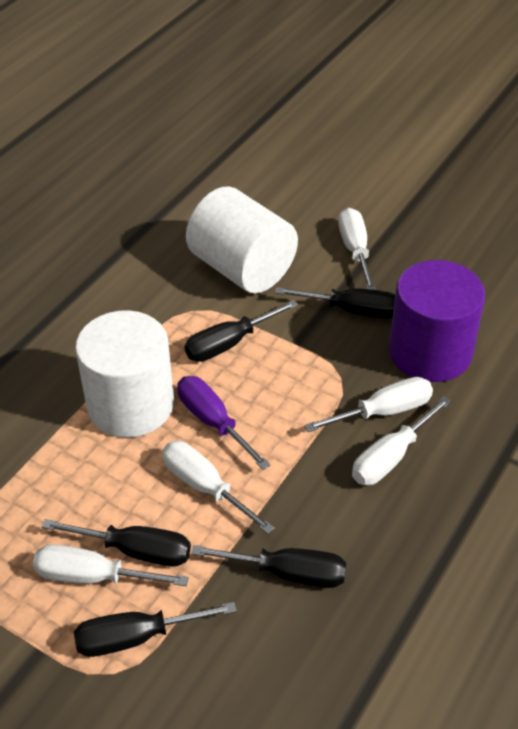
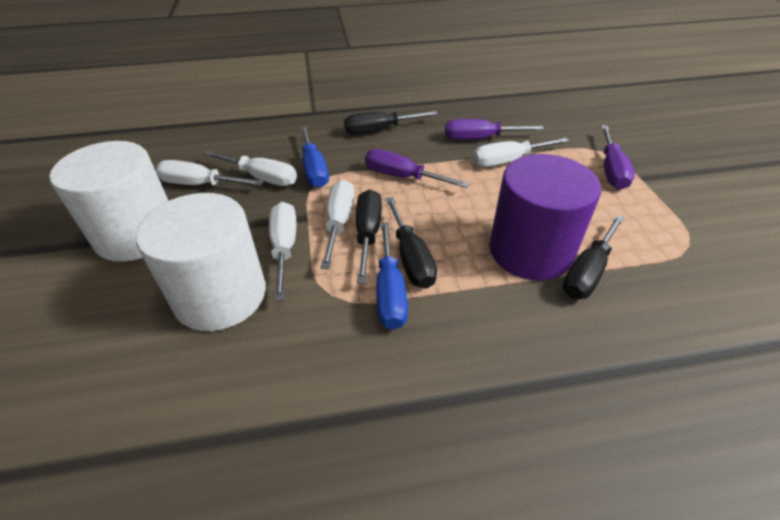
black screwdriver: [42,519,191,566] [74,602,237,657] [185,300,298,362] [191,545,346,588] [275,287,395,318] = 5 -> [344,111,438,135] [356,189,382,284] [385,197,437,289] [563,215,625,299] = 4
blue screwdriver: none = 0 -> [300,126,329,188] [376,222,408,330] = 2
purple screwdriver: [177,376,270,470] = 1 -> [365,149,470,188] [445,119,544,140] [601,125,635,189] = 3

